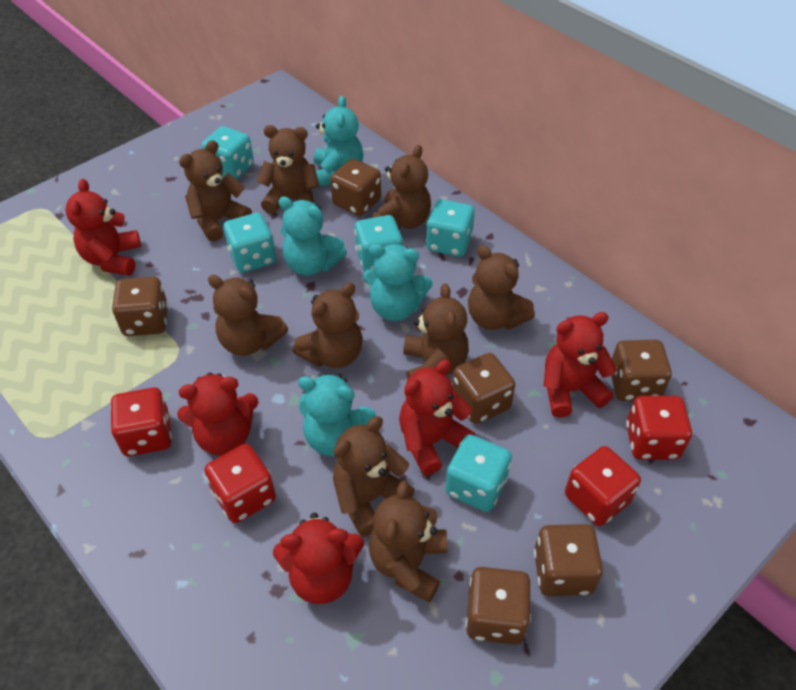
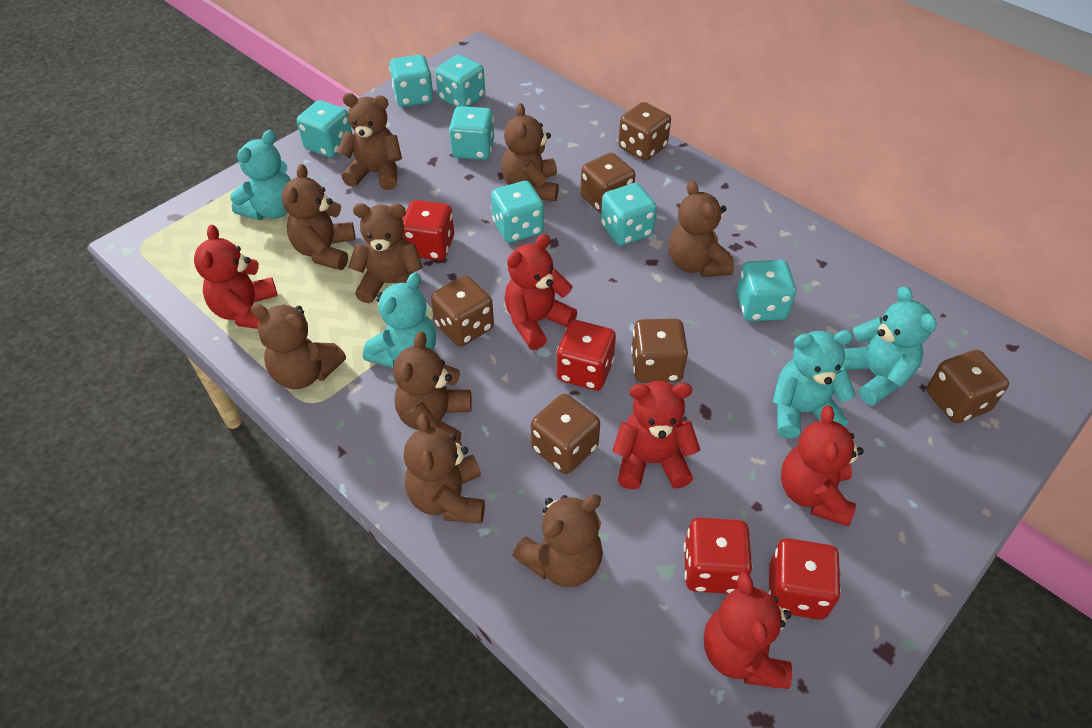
turquoise dice: [201,126,254,180] [223,213,276,273] [354,215,403,271] [426,199,475,257] [445,435,512,512] = 5 -> [297,100,352,158] [389,55,433,107] [436,55,485,107] [449,106,494,160] [491,181,544,243] [601,183,657,246] [737,260,796,322] = 7

